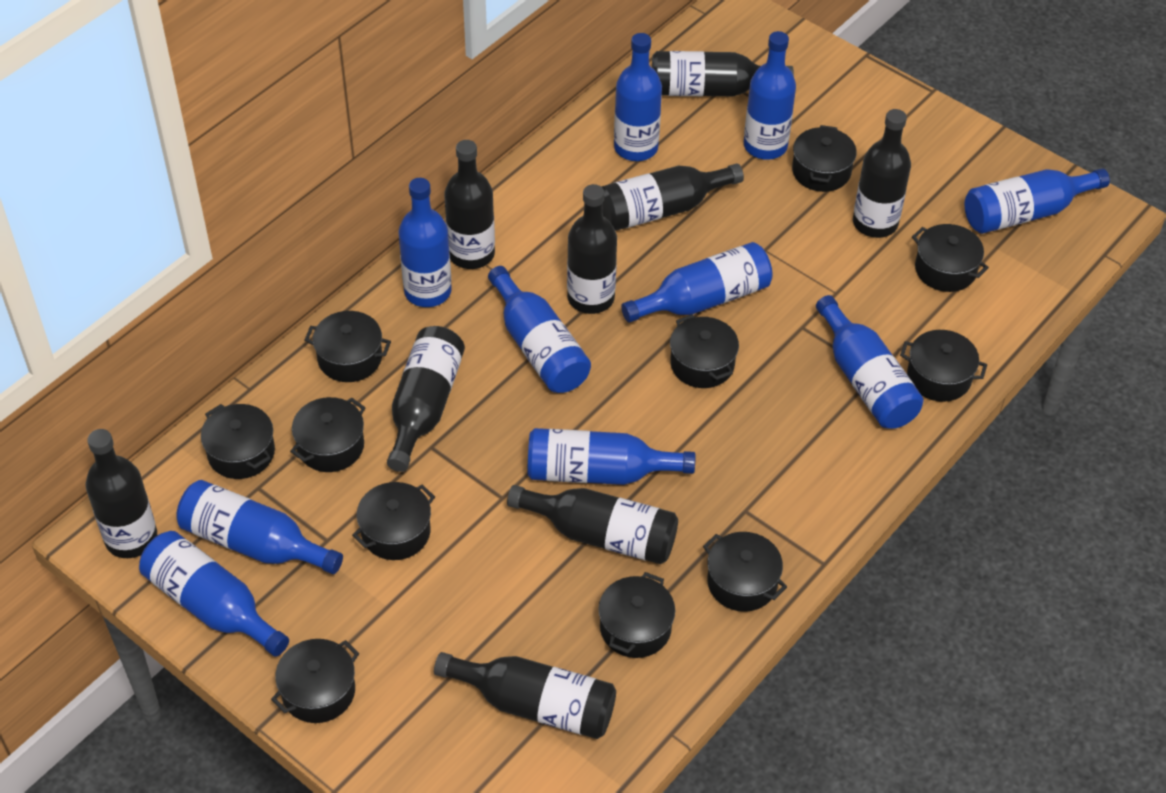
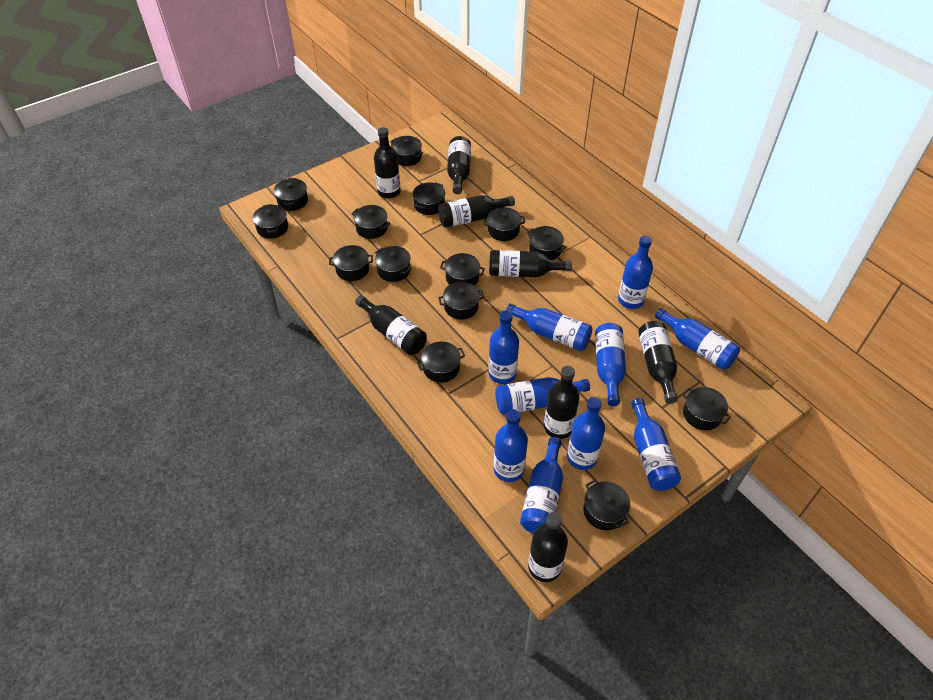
black bottle: [86,429,157,558] [387,326,465,472] [434,652,616,739] [444,140,495,269] [507,485,678,564] [567,184,617,314] [601,164,744,231] [652,51,794,96] [853,109,911,238] = 9 -> [355,295,427,355] [374,127,400,198] [438,195,515,228] [447,136,471,194] [489,250,572,277] [528,512,568,582] [544,366,580,439] [638,321,678,404] = 8
black pot: [201,404,275,479] [271,639,359,723] [290,397,366,472] [305,311,391,382] [352,482,435,560] [598,572,675,658] [670,314,739,388] [703,532,787,612] [792,125,857,192] [900,330,987,402] [912,224,989,292] = 11 -> [252,204,288,239] [274,178,308,211] [329,245,373,281] [351,205,390,239] [375,246,412,282] [390,136,423,166] [413,182,445,215] [416,342,465,383] [438,282,484,320] [440,253,485,286] [483,207,525,241] [526,226,566,260] [583,479,630,530] [682,387,731,430] = 14

